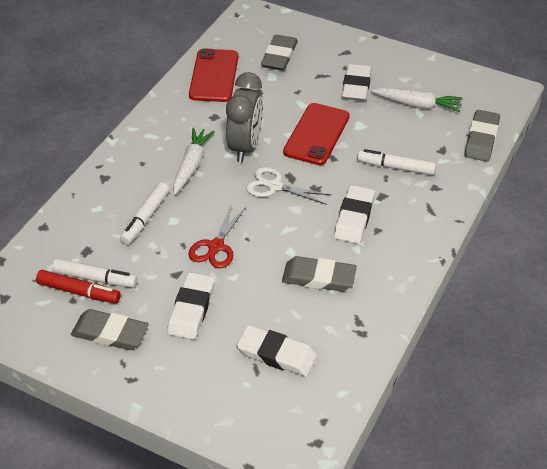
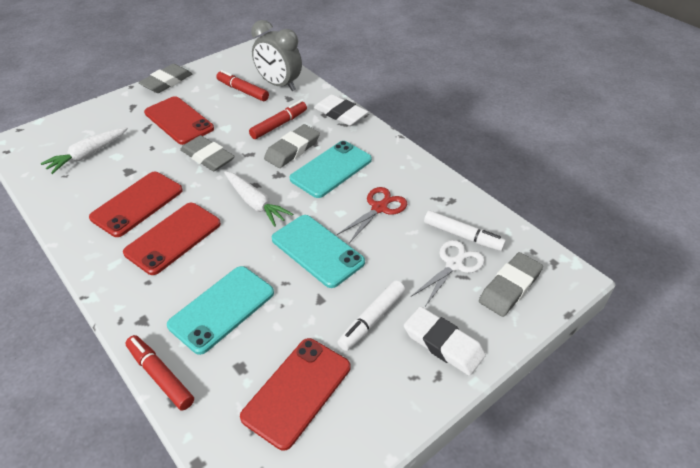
red marker: [36,270,121,304] = 1 -> [125,335,194,411] [216,70,269,101] [249,101,307,139] = 3
red phone: [189,48,238,102] [283,103,350,165] = 2 -> [89,172,183,237] [123,203,221,275] [144,96,214,145] [240,338,350,450] = 4
turquoise phone: none = 0 -> [167,266,274,355] [272,215,365,288] [290,141,372,198] = 3
white eraser: [167,272,215,340] [237,325,317,377] [334,185,375,244] [342,64,372,101] = 4 -> [314,94,368,126] [404,307,486,376] = 2
white marker: [52,258,137,288] [120,182,169,245] [357,149,436,175] = 3 -> [337,280,405,351] [424,211,506,251] = 2

